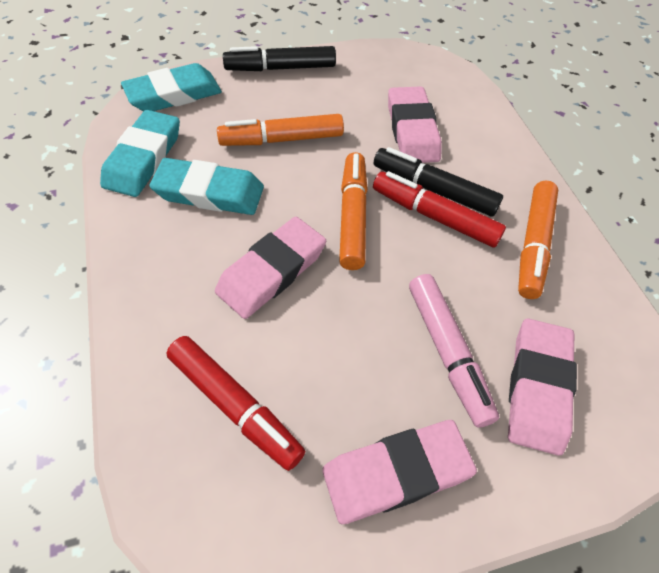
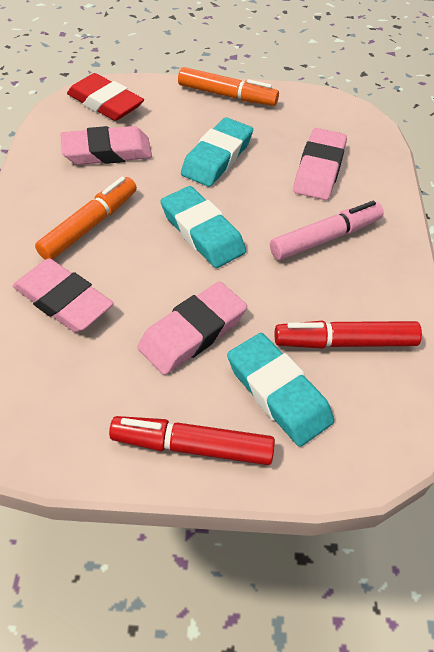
black marker: [223,46,336,71] [374,147,503,217] = 2 -> none = 0
orange marker: [217,114,344,146] [339,152,368,270] [518,181,558,299] = 3 -> [35,177,137,260] [178,67,279,106] = 2
red eraser: none = 0 -> [67,73,144,121] = 1

